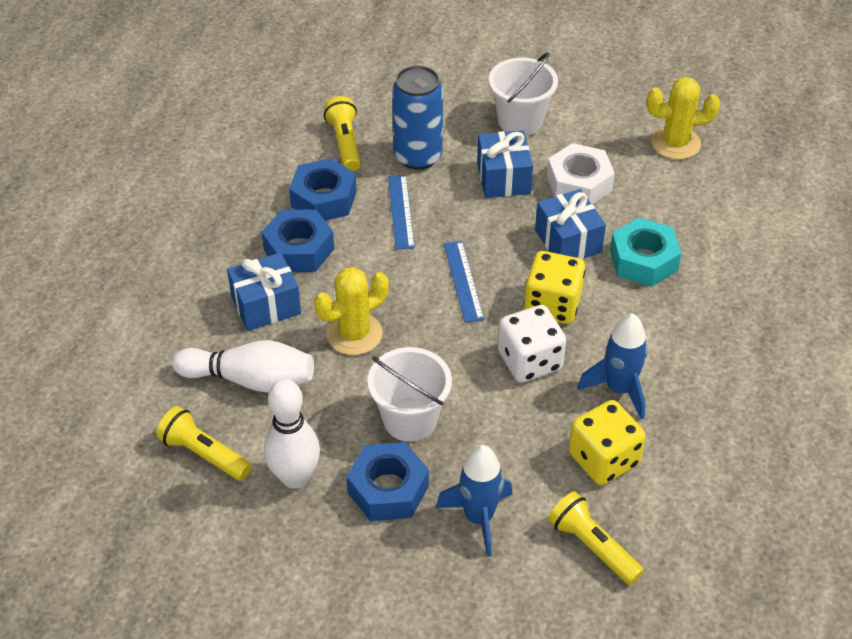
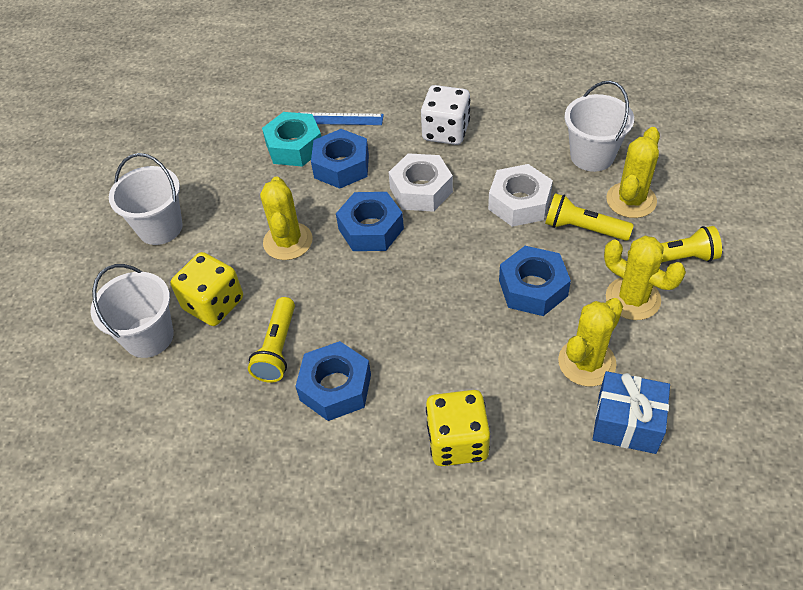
blue can: [392,66,443,170] = 1 -> none = 0
blue gift: [227,252,301,331] [477,130,533,198] [535,189,606,259] = 3 -> [593,371,670,454] = 1
blue nut: [262,210,334,272] [289,158,357,221] [346,442,429,521] = 3 -> [295,341,371,421] [311,129,369,189] [336,192,404,251] [499,246,571,316] = 4
blue rocket: [436,445,513,557] [577,313,648,420] = 2 -> none = 0
blue ruler: [388,175,415,250] [444,241,484,323] = 2 -> [298,112,384,125] = 1
white bowling pin: [172,340,314,392] [264,379,320,489] = 2 -> none = 0
white bucket: [367,347,452,442] [489,52,558,136] = 2 -> [91,264,174,358] [109,153,183,245] [565,81,634,172] = 3
white nut: [547,143,615,204] = 1 -> [389,153,453,212] [488,164,553,227] = 2
yellow cactus: [314,267,389,355] [647,77,720,160] = 2 -> [260,176,313,260] [558,298,623,386] [604,236,686,320] [606,127,660,218] = 4

